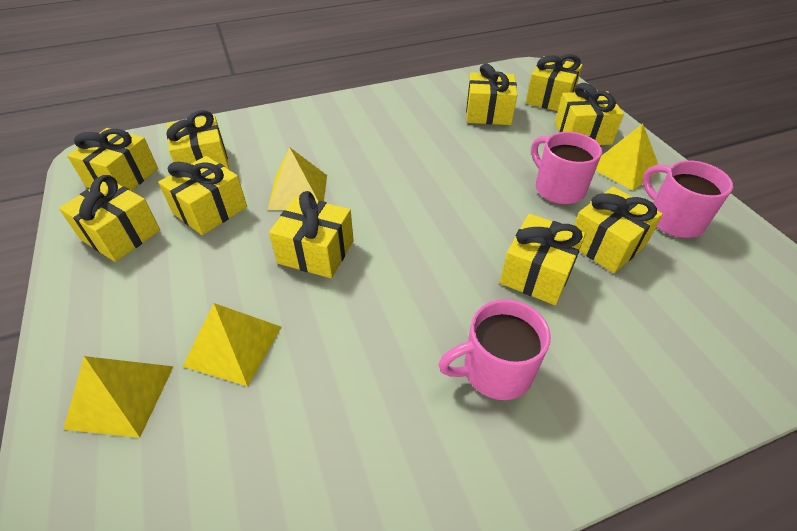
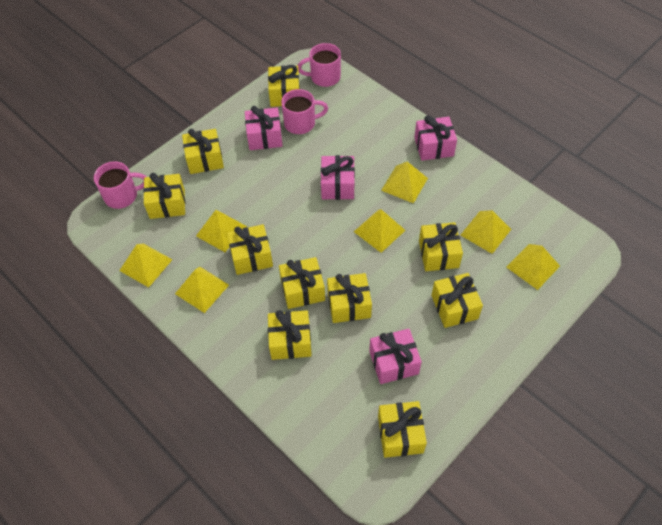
pink gift: none = 0 -> [245,106,283,150] [321,155,355,200] [369,329,422,384] [414,115,457,161] = 4
yellow pyramid: [63,356,174,438] [182,303,281,386] [268,147,327,210] [595,124,658,191] = 4 -> [119,244,173,287] [175,267,229,313] [196,210,247,252] [354,209,406,253] [381,162,428,204] [461,210,511,254] [506,244,560,290] = 7

